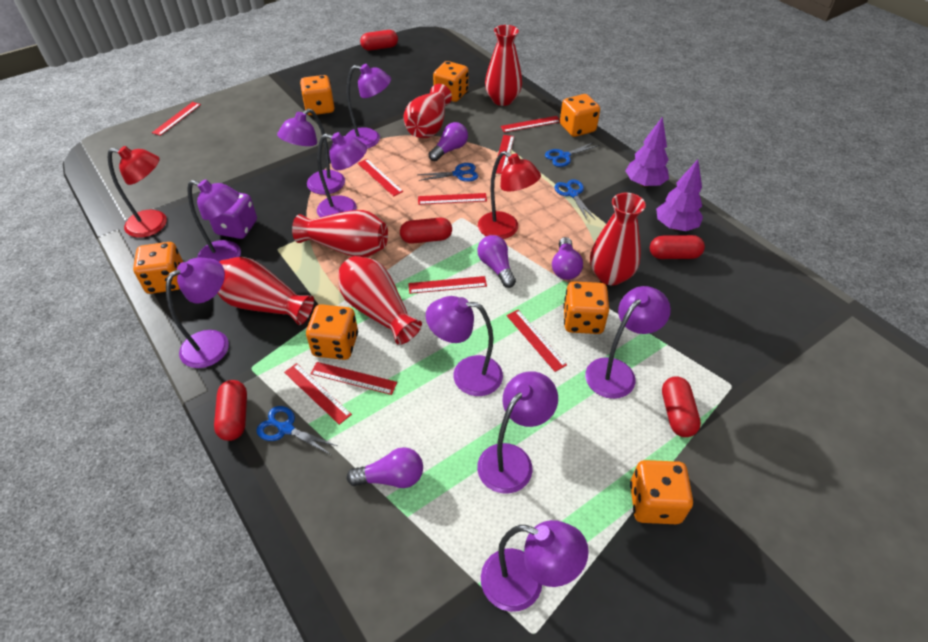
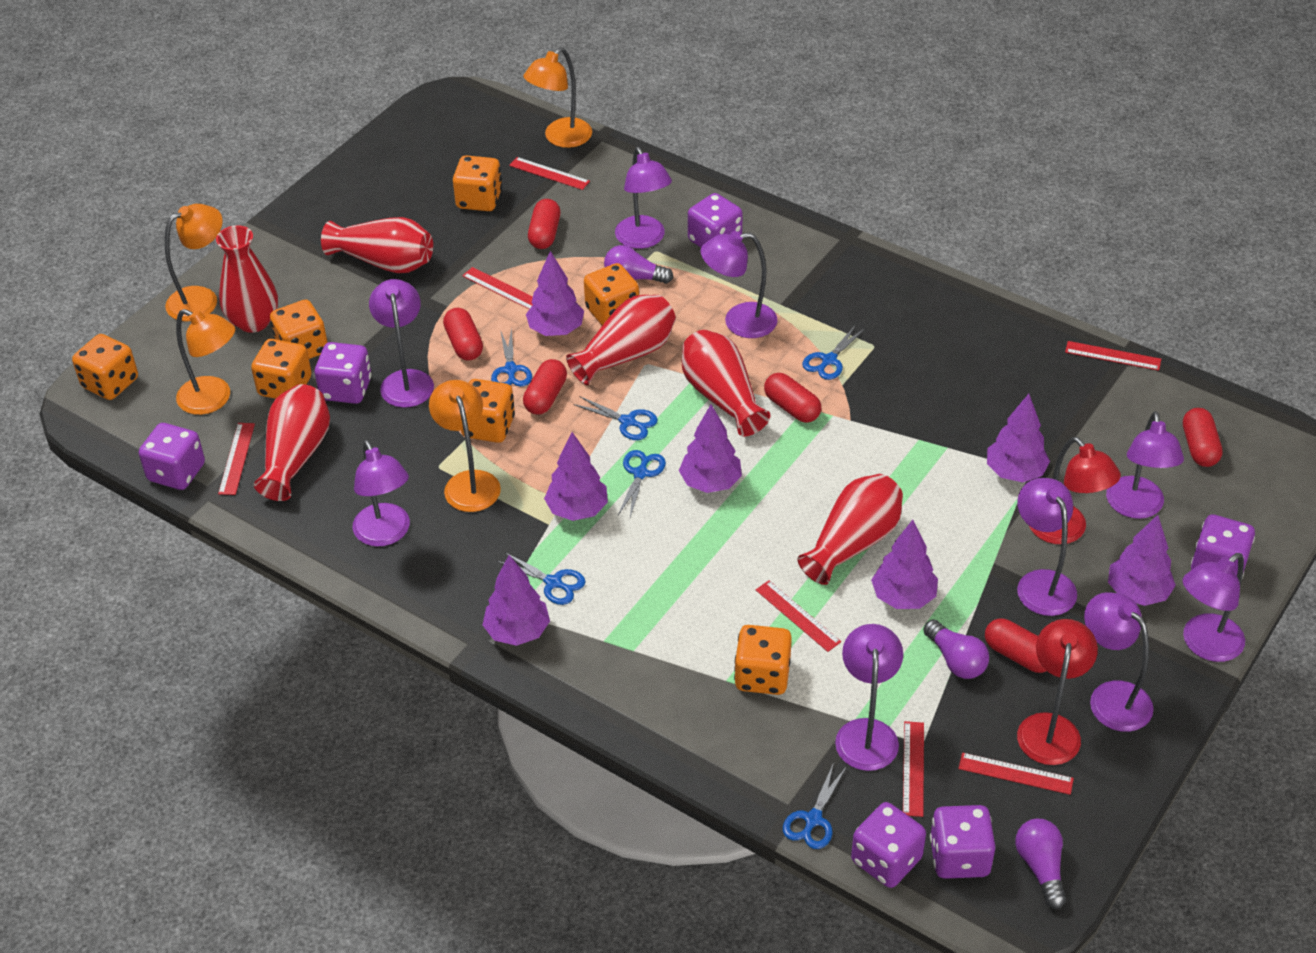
blue scissors: [256,406,337,455] [417,163,478,182] [545,142,599,167] [555,180,595,221] = 4 -> [491,328,532,387] [497,552,586,605] [573,396,658,440] [618,450,666,517] [783,762,847,849] [802,324,866,380] = 6
orange lamp: none = 0 -> [165,204,223,321] [176,309,235,415] [429,380,501,512] [524,48,592,148] = 4
purple dice: [209,193,257,239] = 1 -> [139,423,205,490] [315,342,372,404] [688,193,743,247] [851,802,926,888] [930,805,995,879] [1191,514,1255,578] = 6
purple light bulb: [347,447,423,488] [429,122,468,161] [477,235,516,288] [552,237,583,280] = 4 -> [604,245,673,284] [923,620,989,679] [1015,819,1066,909] = 3
purple tree: [625,116,669,187] [656,160,703,231] = 2 -> [483,555,550,646] [526,251,584,336] [544,432,608,521] [679,405,742,493] [871,520,938,609] [987,394,1050,482] [1108,515,1176,606] = 7
red capsule: [214,380,247,441] [360,30,398,51] [400,218,452,244] [650,235,705,259] [662,376,701,437] = 5 -> [443,308,483,361] [523,359,567,415] [528,199,560,249] [764,373,821,423] [985,619,1046,673] [1183,408,1223,467] = 6
red ruler: [152,102,201,136] [284,363,352,425] [310,362,397,395] [358,159,403,197] [408,276,487,294] [418,193,487,205] [496,135,514,174] [500,116,560,132] [507,310,567,372] = 9 -> [218,423,255,495] [462,267,533,309] [509,157,590,190] [756,580,841,652] [903,721,924,817] [958,752,1074,795] [1065,341,1161,371] = 7

